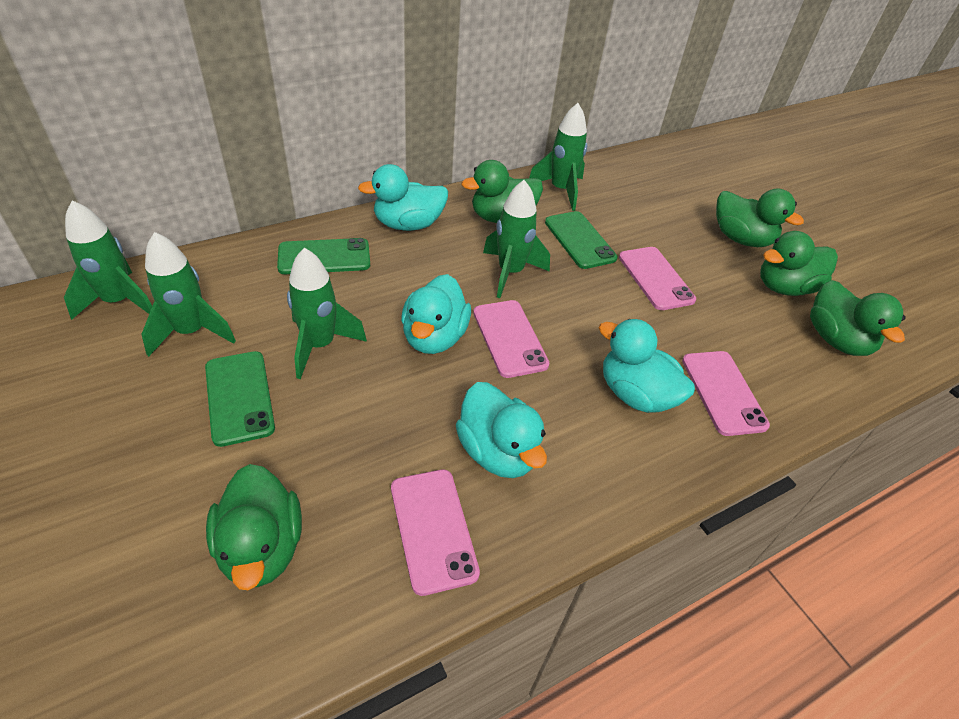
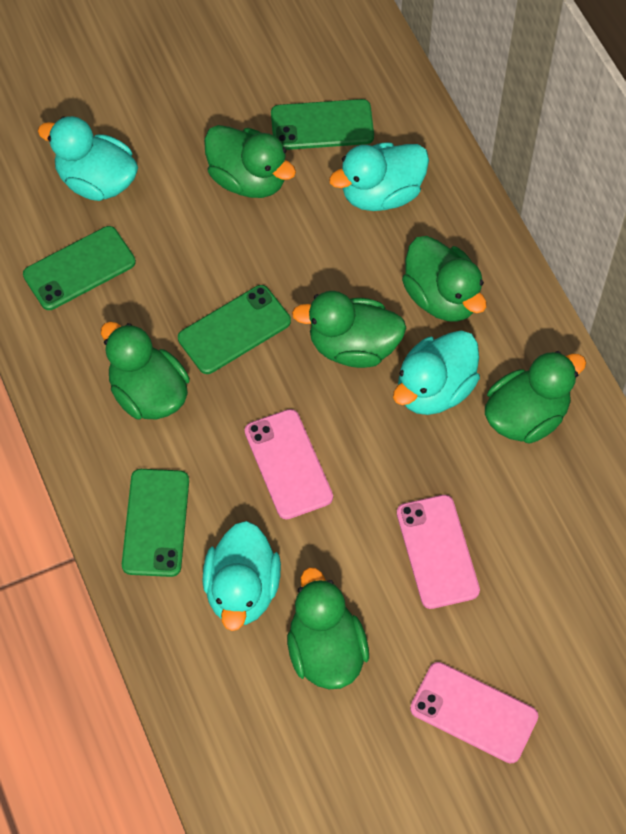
green duck: [206,464,302,590] [462,160,543,223] [716,188,804,247] [760,231,838,296] [810,280,906,356] = 5 -> [101,322,190,420] [204,125,296,198] [287,567,369,689] [292,291,406,368] [402,236,486,322] [485,351,586,444] = 6
green phone: [205,351,275,447] [277,238,370,274] [545,211,617,269] = 3 -> [23,226,136,310] [122,469,189,577] [178,285,291,374] [271,99,374,150] = 4
green rocket: [64,200,152,320] [141,232,236,357] [287,248,367,379] [483,180,550,298] [529,103,587,211] = 5 -> none = 0
pink phone: [391,469,480,596] [473,300,549,378] [619,247,696,310] [682,351,770,436] = 4 -> [245,409,333,520] [397,495,480,609] [410,662,538,763] = 3

